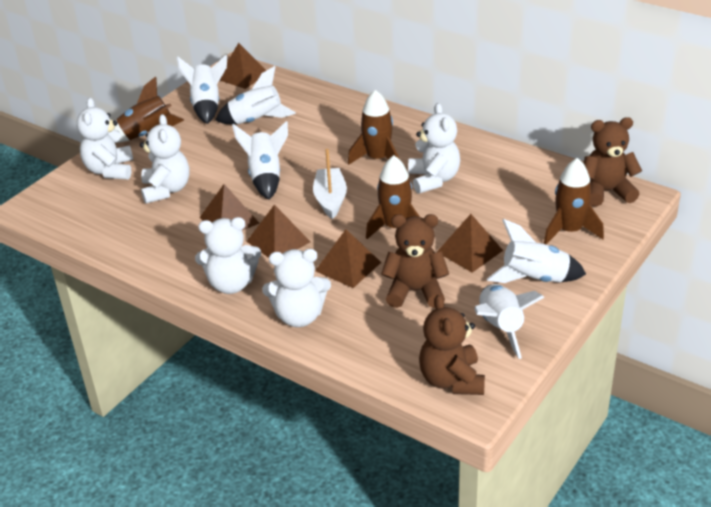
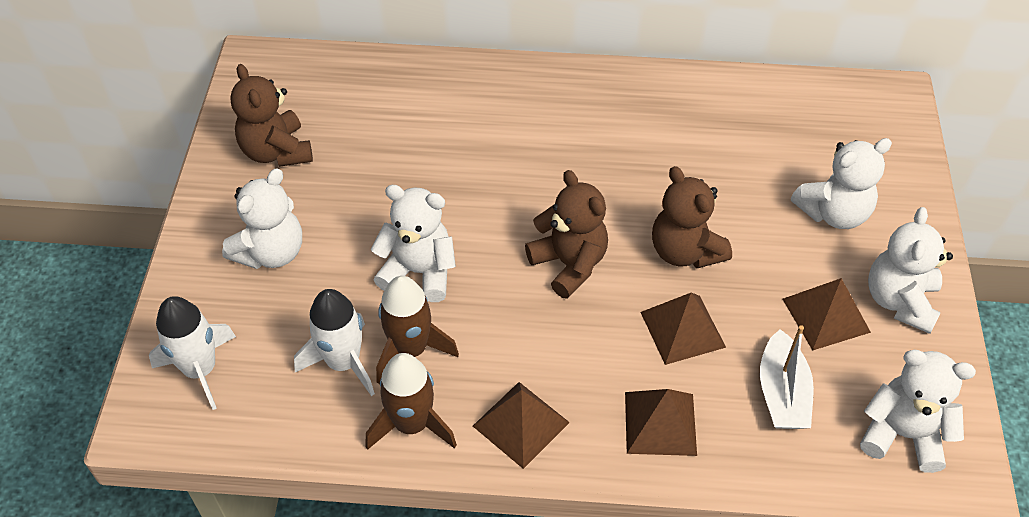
brown pyramid: [200,184,260,230] [220,43,266,89] [246,205,311,258] [315,229,381,288] [437,214,503,273] = 5 -> [473,382,570,469] [625,389,697,456] [641,293,726,365] [783,278,871,351] = 4
brown rocket: [114,76,184,143] [348,90,399,165] [366,155,420,239] [544,158,604,244] = 4 -> [365,353,457,450] [376,276,459,384] = 2
white rocket: [176,55,227,124] [215,66,296,124] [232,121,288,200] [474,284,545,359] [487,219,586,283] = 5 -> [149,296,236,410] [294,289,375,396] = 2

